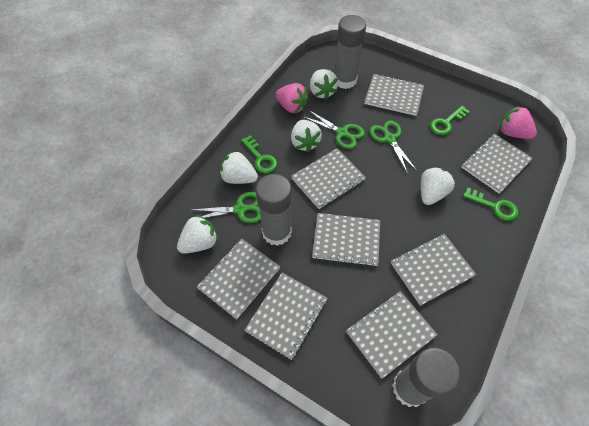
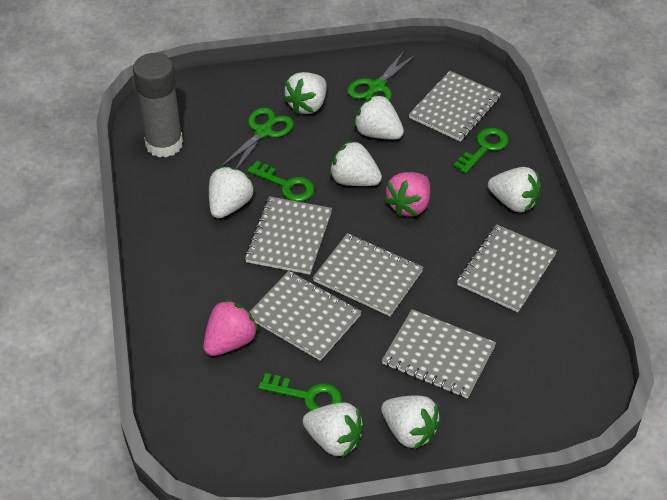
green scissors: [191,192,261,223] [302,110,365,149] [369,120,417,174] = 3 -> [220,107,294,169] [347,50,417,101] = 2
grey glue stick: [256,174,292,246] [335,15,366,89] [392,348,460,407] = 3 -> [133,53,183,157] = 1
grey notebook: [197,238,280,319] [244,273,327,360] [291,149,366,209] [312,213,380,267] [346,291,438,379] [364,74,424,116] [391,234,476,306] [461,134,533,194] = 8 -> [245,196,332,275] [249,271,362,361] [313,233,424,316] [382,309,496,399] [409,71,501,142] [457,224,557,312] = 6
white strawberry: [177,215,218,254] [220,150,258,184] [291,120,322,152] [310,69,338,99] [421,166,456,205] = 5 -> [209,167,255,218] [283,72,327,114] [303,403,364,457] [329,140,382,186] [354,94,404,140] [381,395,441,450] [488,167,541,213] = 7

